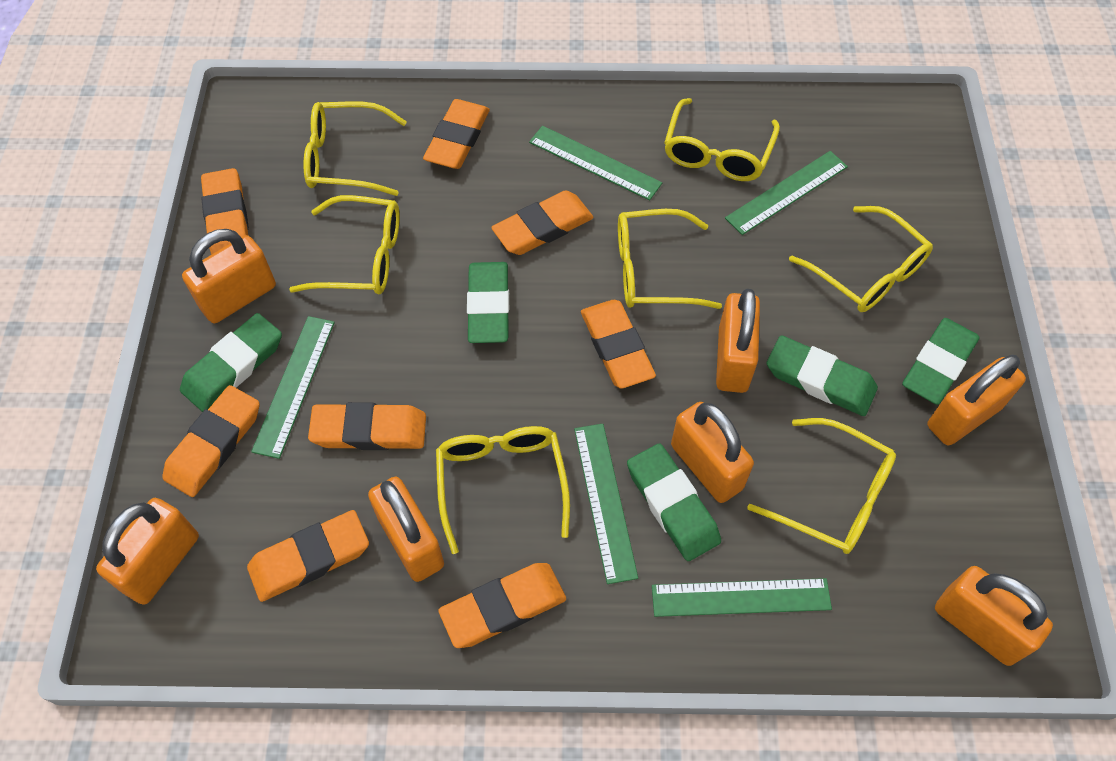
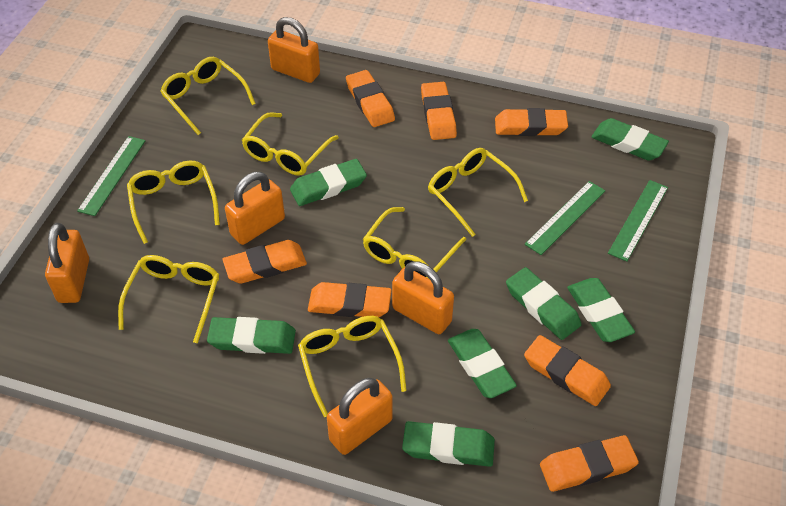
green eraser: [180,313,282,412] [467,262,509,343] [627,443,721,561] [767,335,878,416] [902,318,980,405] = 5 -> [207,317,296,354] [290,159,367,206] [402,421,495,467] [448,329,517,398] [506,267,582,340] [567,278,635,342] [592,118,669,161] = 7
green ruler: [251,316,335,459] [529,126,662,201] [574,424,638,584] [652,578,832,617] [725,151,848,235] = 5 -> [77,136,145,216] [525,181,605,255] [608,180,668,262] = 3
orange eraser: [162,385,260,497] [201,168,249,255] [247,510,369,602] [308,402,426,450] [423,99,490,169] [438,563,566,648] [491,190,594,255] [581,300,656,389] = 8 -> [222,240,307,284] [308,282,392,317] [346,70,395,127] [421,82,457,140] [495,108,568,136] [524,335,611,406] [540,435,639,492] = 7
orange padlock: [96,498,199,605] [182,229,276,323] [368,476,444,582] [671,402,754,503] [716,289,760,393] [927,355,1026,445] [935,566,1053,666] = 7 -> [45,223,89,303] [225,172,285,245] [268,17,320,83] [327,378,392,455] [392,261,454,334] = 5

